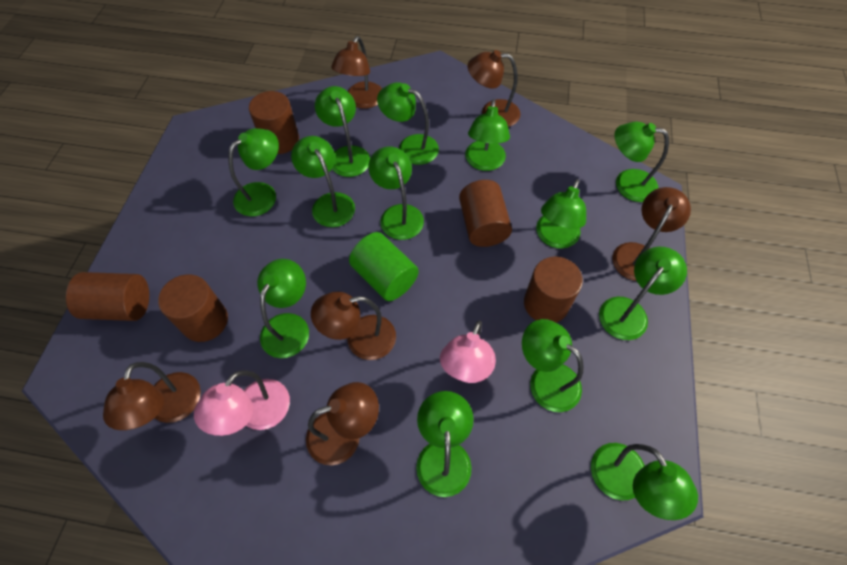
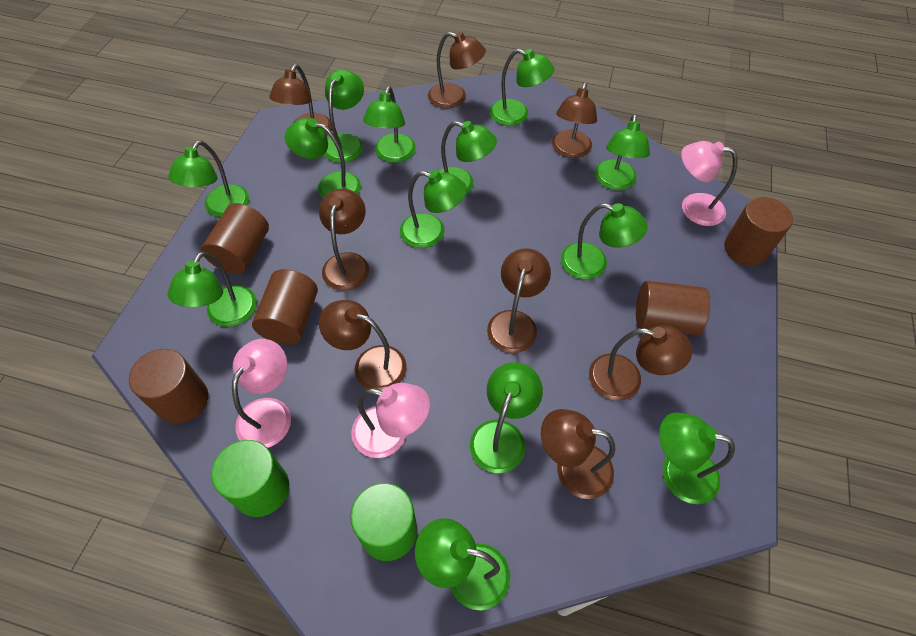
brown lamp: [103,362,201,430] [306,382,379,465] [311,292,396,360] [331,36,382,109] [468,50,520,127] [612,187,691,281] = 6 -> [269,64,331,135] [319,189,369,291] [319,300,407,390] [428,32,486,108] [487,248,551,353] [541,409,615,499] [552,82,597,158] [589,325,693,401] = 8
green cylinder: [349,232,419,301] = 1 -> [211,440,289,517] [350,483,417,561] = 2
pink lamp: [194,371,290,436] [440,321,496,383] = 2 -> [232,339,291,448] [351,383,430,458] [681,141,737,226] = 3

